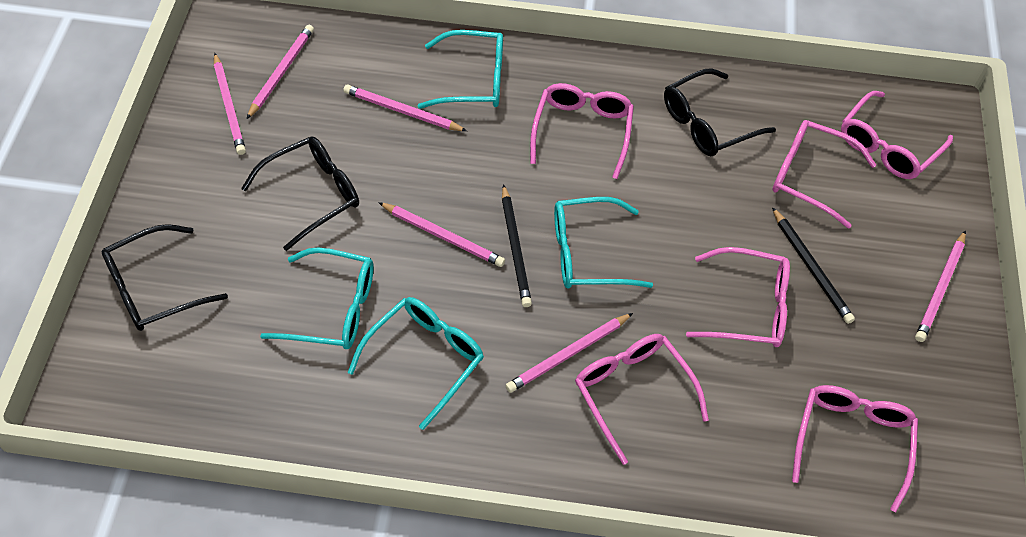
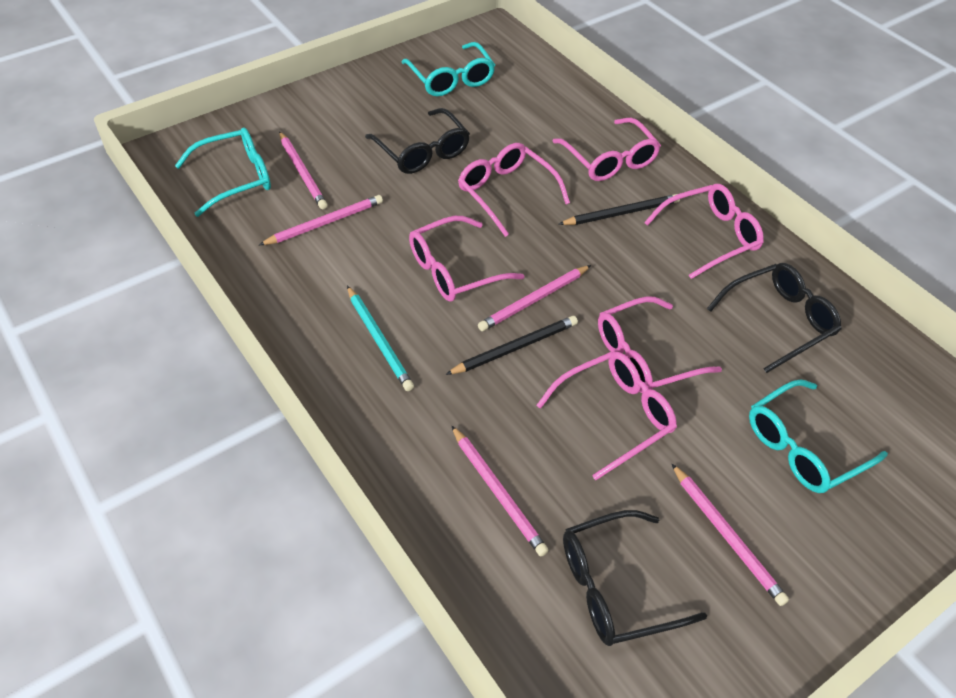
pink pencil: [214,53,246,155] [247,25,314,119] [343,85,467,131] [378,202,505,267] [505,313,633,393] [915,230,966,342] = 6 -> [259,195,383,245] [279,131,328,209] [452,426,549,556] [478,265,591,331] [672,464,789,606] = 5
turquoise glasses: [260,247,374,349] [348,297,484,430] [418,30,503,109] [554,197,653,288] = 4 -> [175,128,271,217] [401,42,495,96] [749,379,888,493] = 3
turquoise pencil: none = 0 -> [347,286,414,391] = 1

